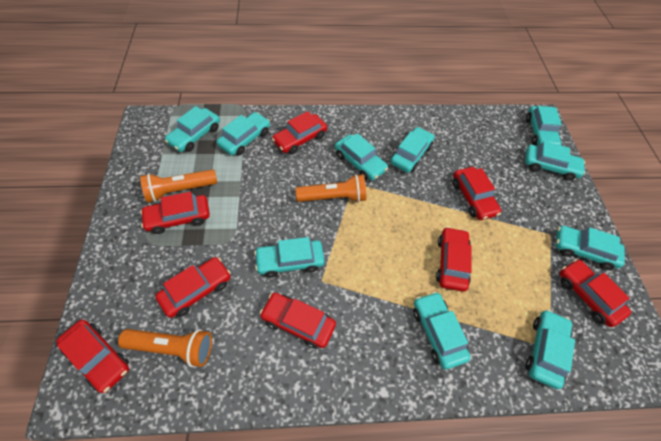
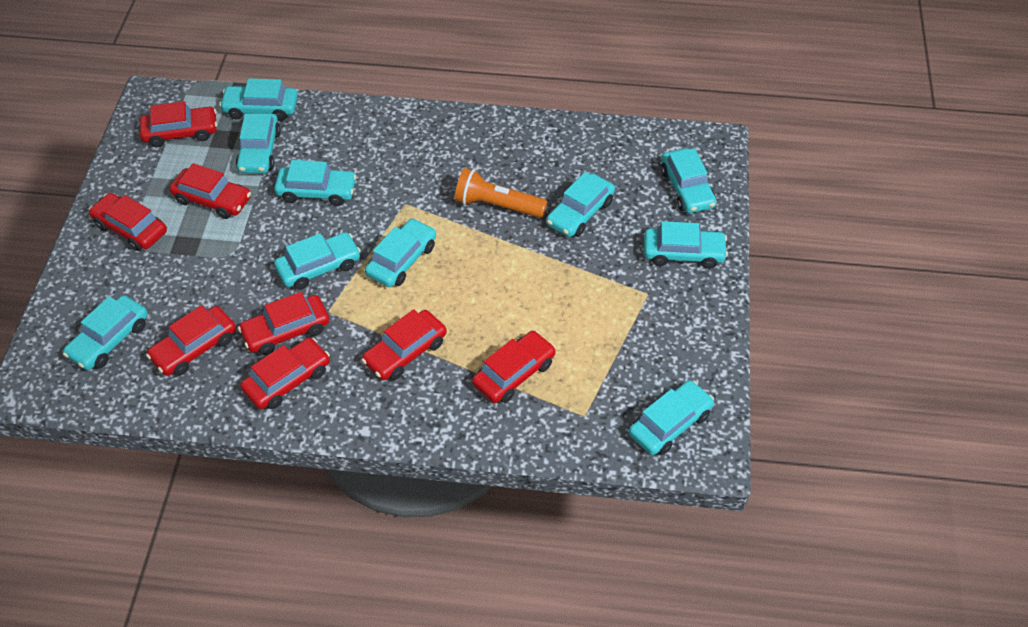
orange flashlight: [118,329,212,367] [140,169,217,203] [295,174,366,202] = 3 -> [455,168,547,218] = 1

